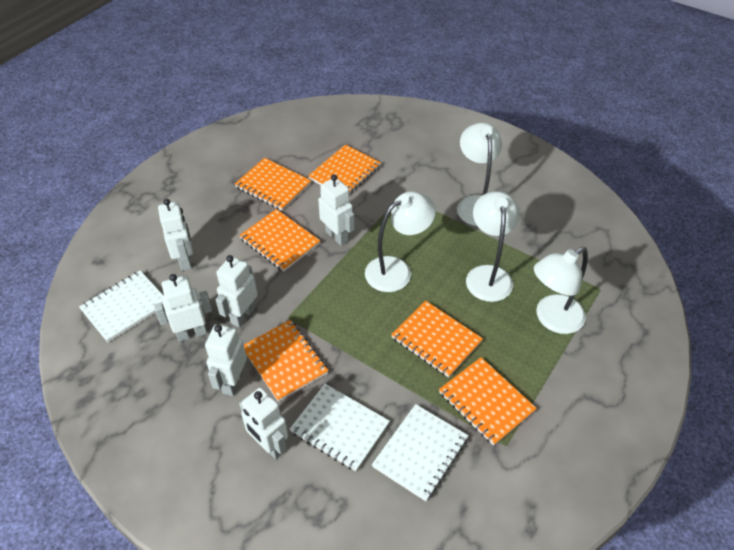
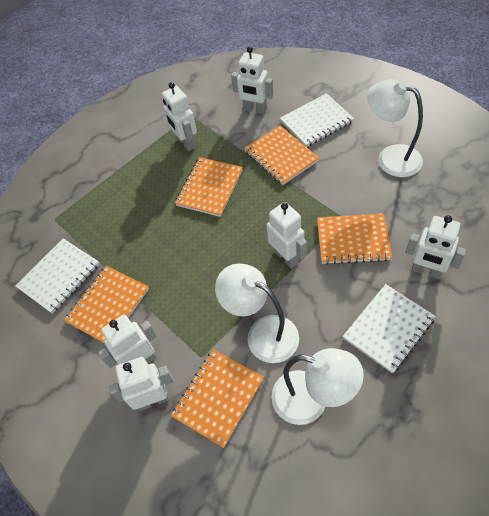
orange notebook: [235,158,311,211] [239,209,320,271] [244,320,328,402] [308,144,381,194] [391,301,483,378] [439,357,537,446] = 6 -> [64,266,149,343] [171,350,264,448] [175,157,243,217] [244,125,319,185] [317,213,392,265] = 5
white lamp: [365,192,436,292] [457,123,502,226] [466,191,520,302] [534,247,588,334] = 4 -> [215,263,299,363] [271,348,364,425] [367,79,423,177] = 3

